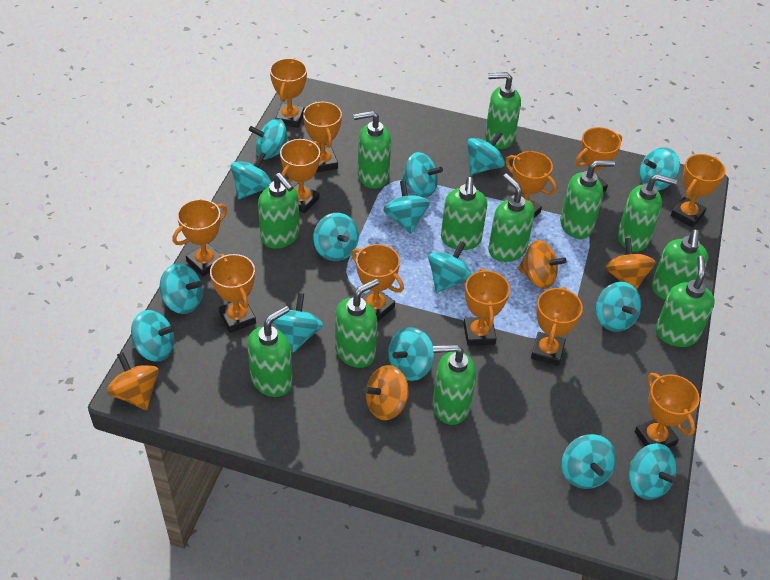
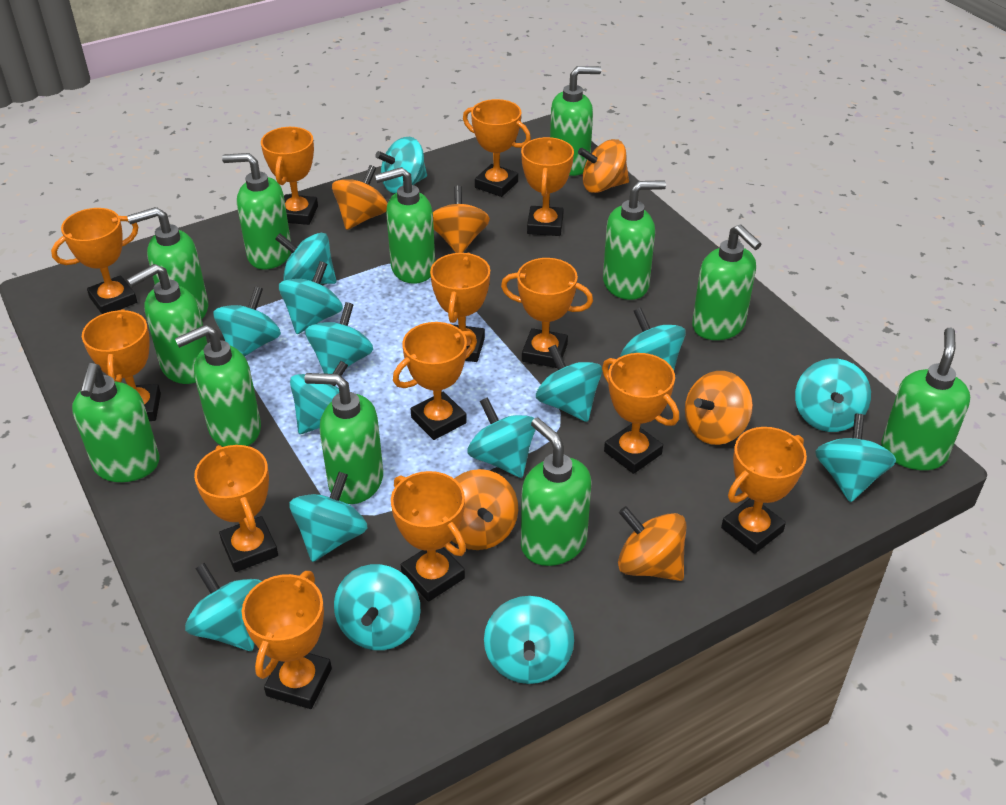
orange spinning top: [107,352,159,410] [363,365,409,420] [518,240,567,289] [606,238,656,290] = 4 -> [332,165,388,230] [433,186,490,253] [452,469,518,550] [578,139,629,193] [618,506,687,581] [685,371,753,445] = 6
orange trophy: [173,199,227,277] [210,254,256,333] [270,58,307,128] [280,139,320,213] [303,101,342,173] [352,244,404,322] [464,268,510,346] [505,151,557,218] [531,287,583,366] [575,127,622,192] [634,373,700,448] [671,154,726,227] = 12 -> [51,208,139,314] [82,309,161,421] [194,445,278,572] [242,571,332,709] [261,127,318,225] [391,471,466,602] [393,322,477,440] [430,253,490,362] [463,99,531,197] [501,258,593,368] [521,137,574,236] [602,353,679,474] [721,427,807,554] = 13

